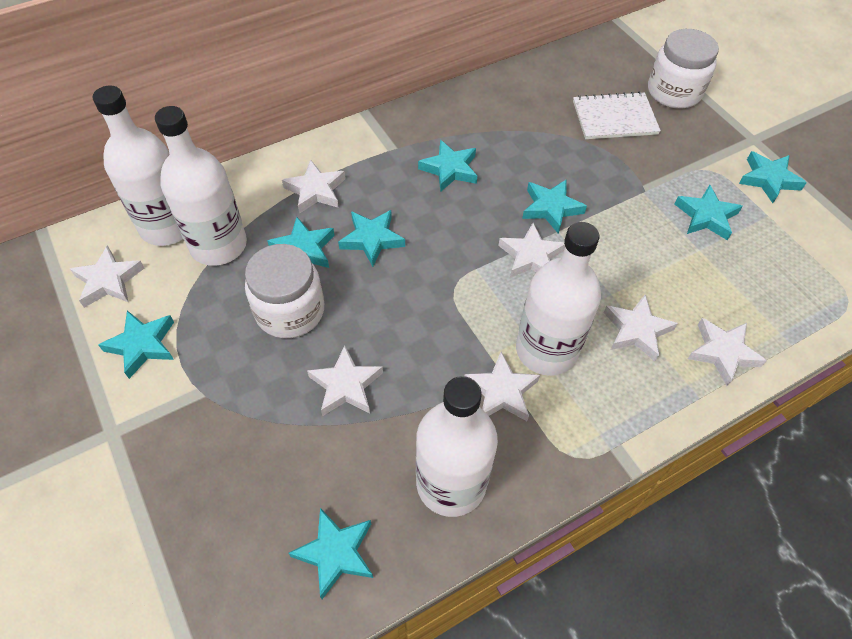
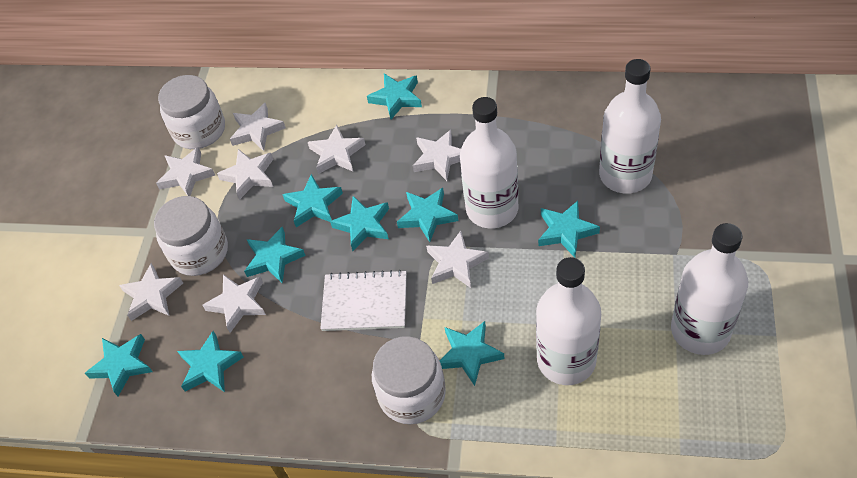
turquoise star: [99,311,174,379] [267,217,335,268] [288,508,373,599] [338,210,405,267] [418,140,477,192] [522,179,587,234] [675,185,743,240] [739,151,807,203] = 8 -> [85,334,153,396] [177,331,243,392] [244,227,306,284] [282,174,343,227] [330,196,389,251] [367,74,422,119] [397,188,458,242] [440,321,504,386] [538,201,600,258] = 9
white jar: [245,244,324,338] [648,29,719,109] = 2 -> [154,196,228,276] [158,75,225,149] [372,336,446,424] = 3
white star: [70,245,145,308] [282,160,345,214] [307,345,383,416] [465,352,540,421] [498,223,565,278] [604,295,678,361] [688,318,767,386] = 7 -> [119,263,183,321] [156,147,215,196] [202,274,266,333] [217,149,273,200] [230,103,286,151] [308,125,365,174] [413,130,461,181] [426,231,489,288] = 8

